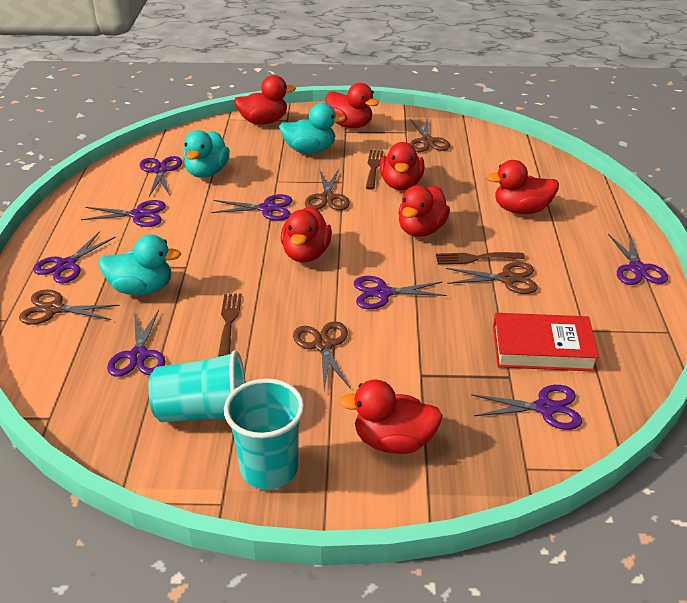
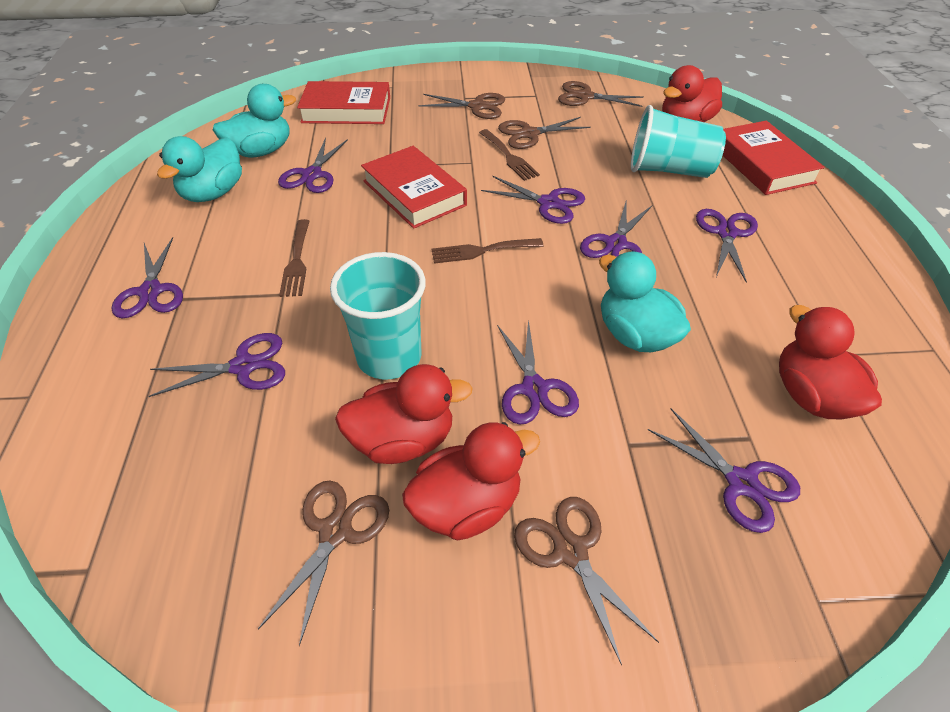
red book: [493,313,599,372] = 1 -> [297,81,390,124] [361,146,467,229] [722,121,825,195] = 3
red duck: [234,75,296,125] [281,206,332,262] [325,83,379,128] [339,380,443,454] [380,142,425,190] [398,185,450,237] [486,160,559,214] = 7 -> [335,364,473,464] [402,422,540,540] [662,65,722,122] [779,305,882,420] = 4

